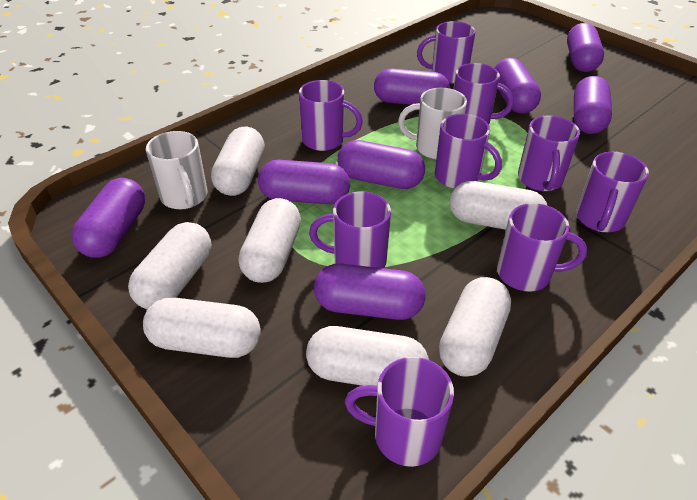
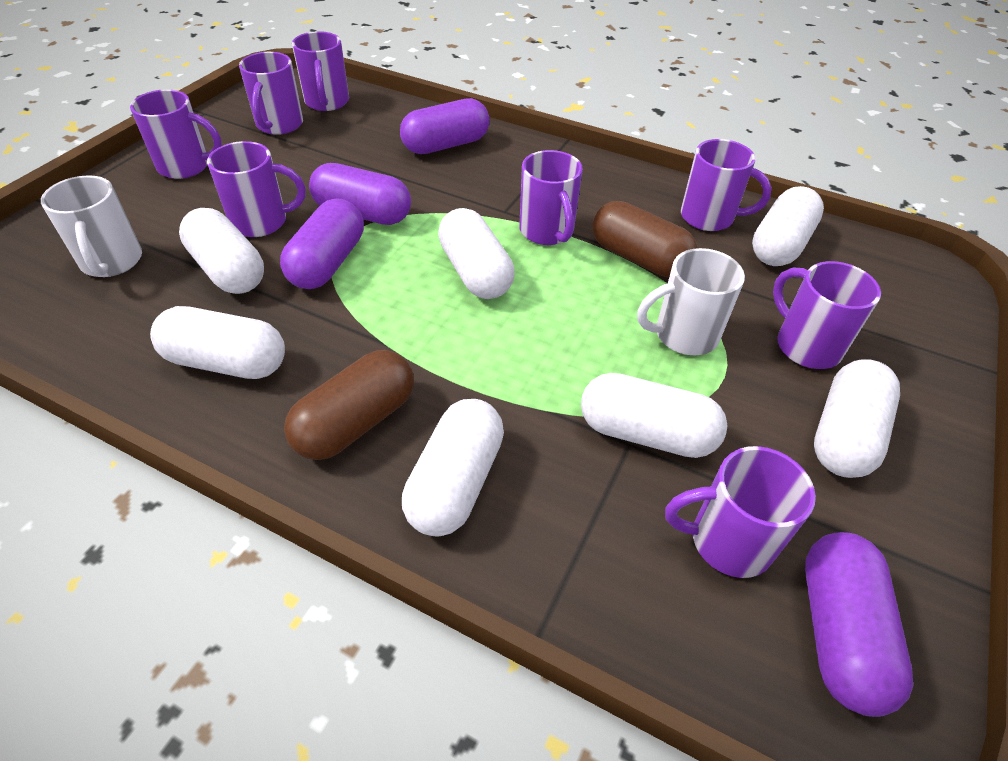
brown capsule: none = 0 -> [284,350,414,460] [592,201,698,278] = 2
purple capsule: [72,178,145,258] [258,160,350,204] [314,264,426,320] [337,140,425,189] [374,69,450,105] [495,58,541,114] [567,23,604,72] [574,76,612,134] = 8 -> [280,199,364,289] [309,163,411,225] [400,98,489,154] [805,532,913,717] = 4
purple mug: [299,80,363,151] [309,191,391,268] [345,357,454,467] [417,21,475,84] [435,114,502,189] [454,63,514,124] [497,203,587,292] [518,116,580,191] [576,152,649,232] = 9 -> [130,89,222,179] [207,141,306,237] [239,52,303,135] [292,31,349,111] [519,150,583,245] [665,446,816,578] [681,139,772,231] [773,261,881,369] = 8

